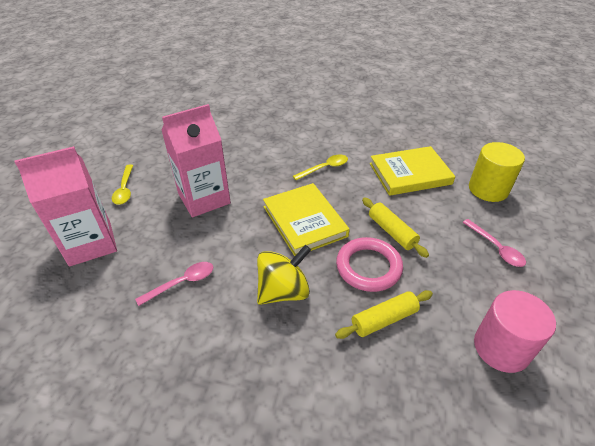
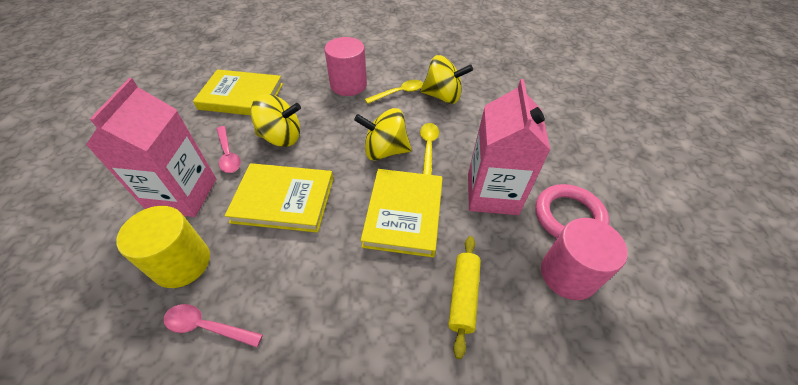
pink cylinder: [474,290,556,373] = 1 -> [324,37,367,96] [541,218,628,300] = 2
yellow book: [263,183,350,256] [370,146,455,196] = 2 -> [193,69,283,115] [225,163,333,233] [361,169,443,257] = 3
yellow rolling pin: [335,290,433,339] [362,197,429,258] = 2 -> [448,236,481,359] = 1
yellow spinning top: [257,245,311,305] = 1 -> [251,94,301,147] [354,108,412,161] [421,55,473,104] = 3

